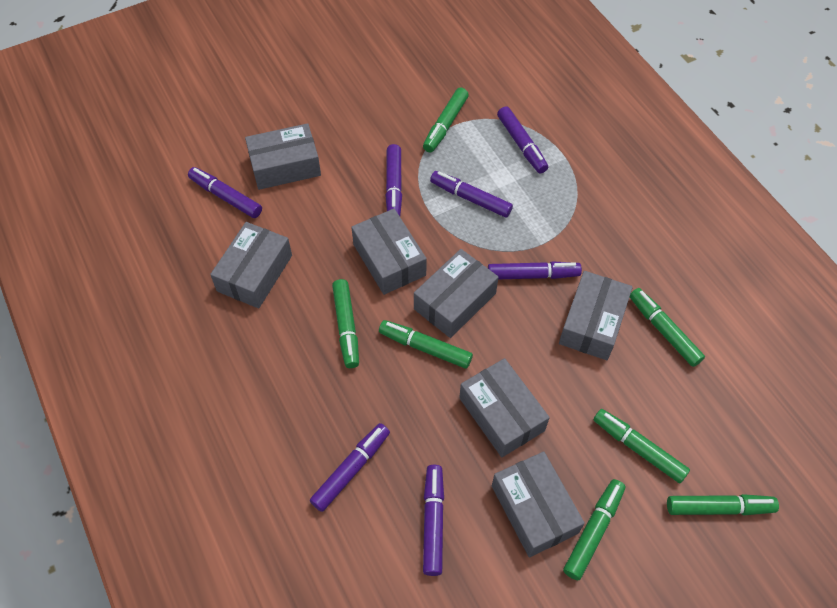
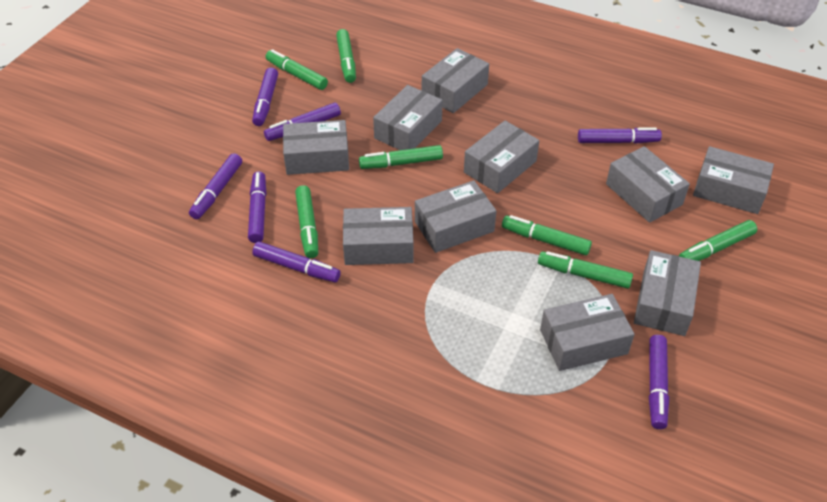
grey box: [210,222,292,308] [245,123,321,190] [351,209,427,295] [414,249,499,338] [459,358,550,457] [492,451,585,557] [559,271,633,360] = 7 -> [283,120,349,175] [343,207,414,265] [373,85,443,150] [415,180,496,253] [422,48,489,113] [464,121,539,193] [540,294,635,371] [606,146,690,223] [634,250,701,336] [693,146,774,214] = 10

